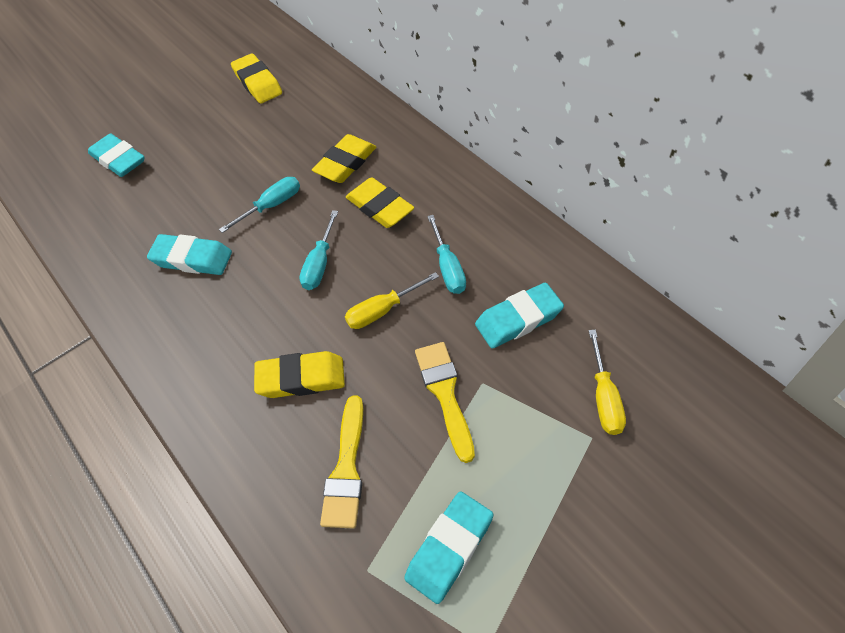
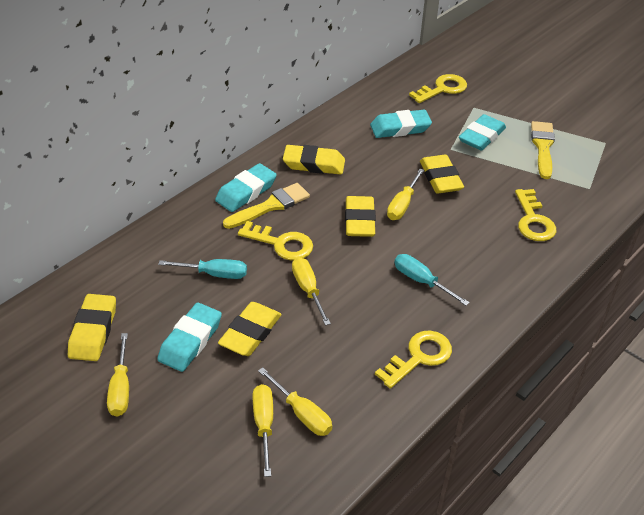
turquoise screwdriver: [219,177,300,233] [299,210,338,290] [427,215,466,294] = 3 -> [158,259,247,279] [394,254,470,306] = 2
yellow eraser: [231,53,282,104] [254,351,345,398] [312,134,376,183] [346,177,414,228] = 4 -> [68,294,116,361] [218,302,282,356] [283,145,345,174] [345,196,376,237] [420,155,464,193] = 5
yellow key: none = 0 -> [238,221,313,260] [375,331,452,389] [409,74,467,103] [515,189,556,241] = 4
yellow screwdriver: [345,272,439,329] [589,330,626,435] = 2 -> [107,333,129,417] [253,384,273,477] [258,367,332,436] [292,257,331,326] [387,169,424,220] = 5

